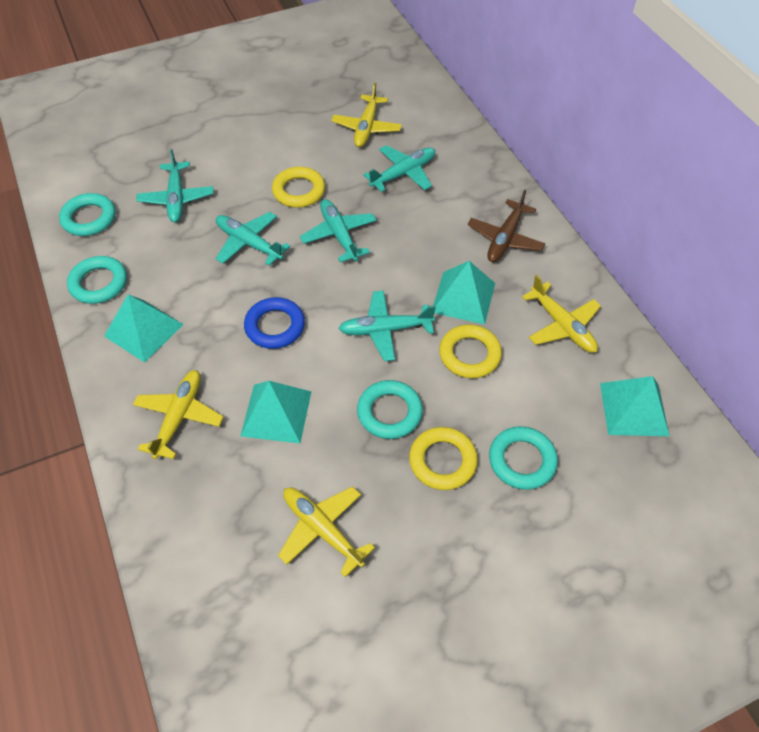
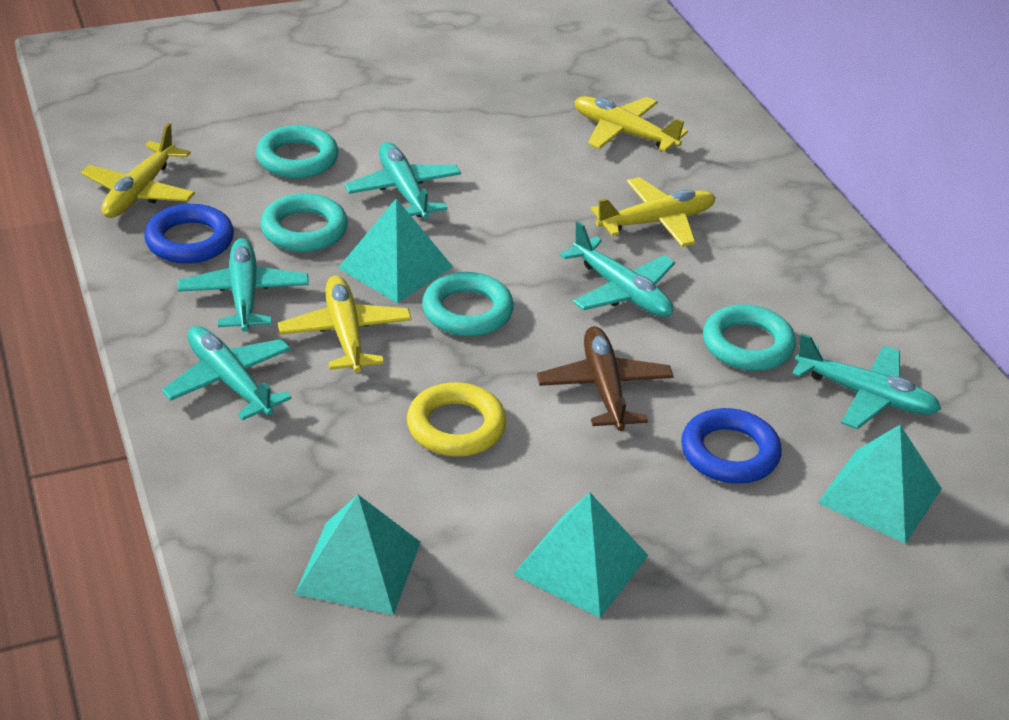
blue ring: [244,297,305,349] = 1 -> [144,204,234,264] [681,408,782,484] = 2
yellow ring: [272,167,325,208] [409,427,478,490] [439,324,502,378] = 3 -> [407,382,507,457] = 1

